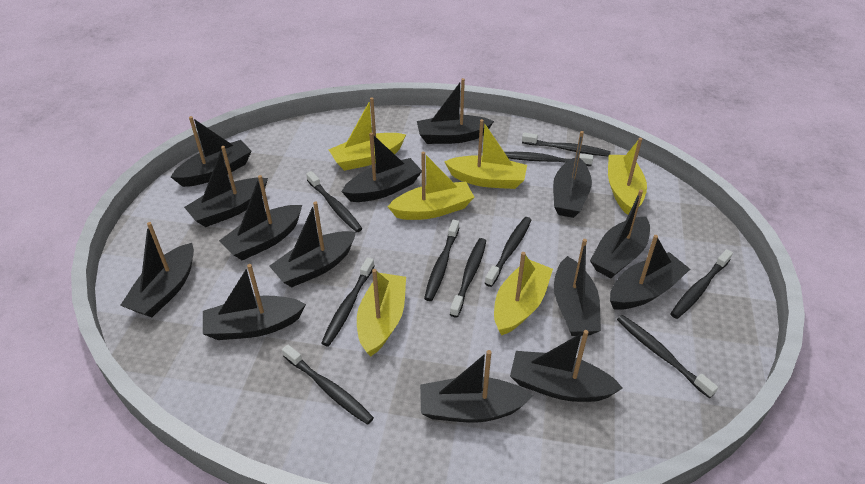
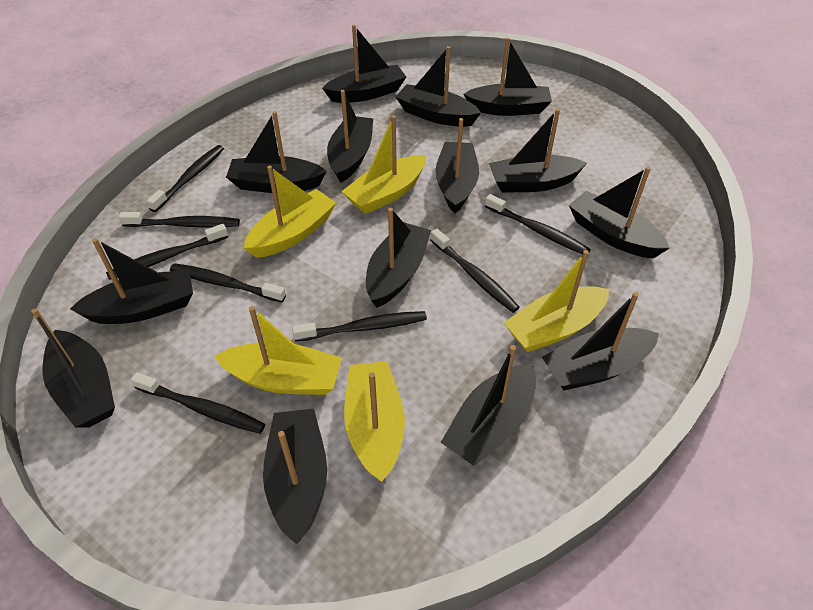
black toothbrush: [282,345,374,425] [306,171,363,232] [321,257,374,346] [424,220,459,301] [450,238,486,317] [485,217,531,287] [504,152,593,166] [522,132,611,157] [617,315,718,398] [670,249,733,319] = 10 -> [106,224,228,280] [119,212,240,228] [131,372,265,434] [146,145,224,212] [170,263,286,302] [292,311,427,342] [430,229,520,313] [485,194,591,254] = 8
yellow boat: [329,97,406,171] [357,269,406,356] [388,152,474,220] [444,119,527,189] [494,252,553,335] [608,138,647,215] = 6 -> [215,306,342,395] [243,165,336,258] [341,115,426,214] [344,361,405,482] [504,250,609,352] = 5

